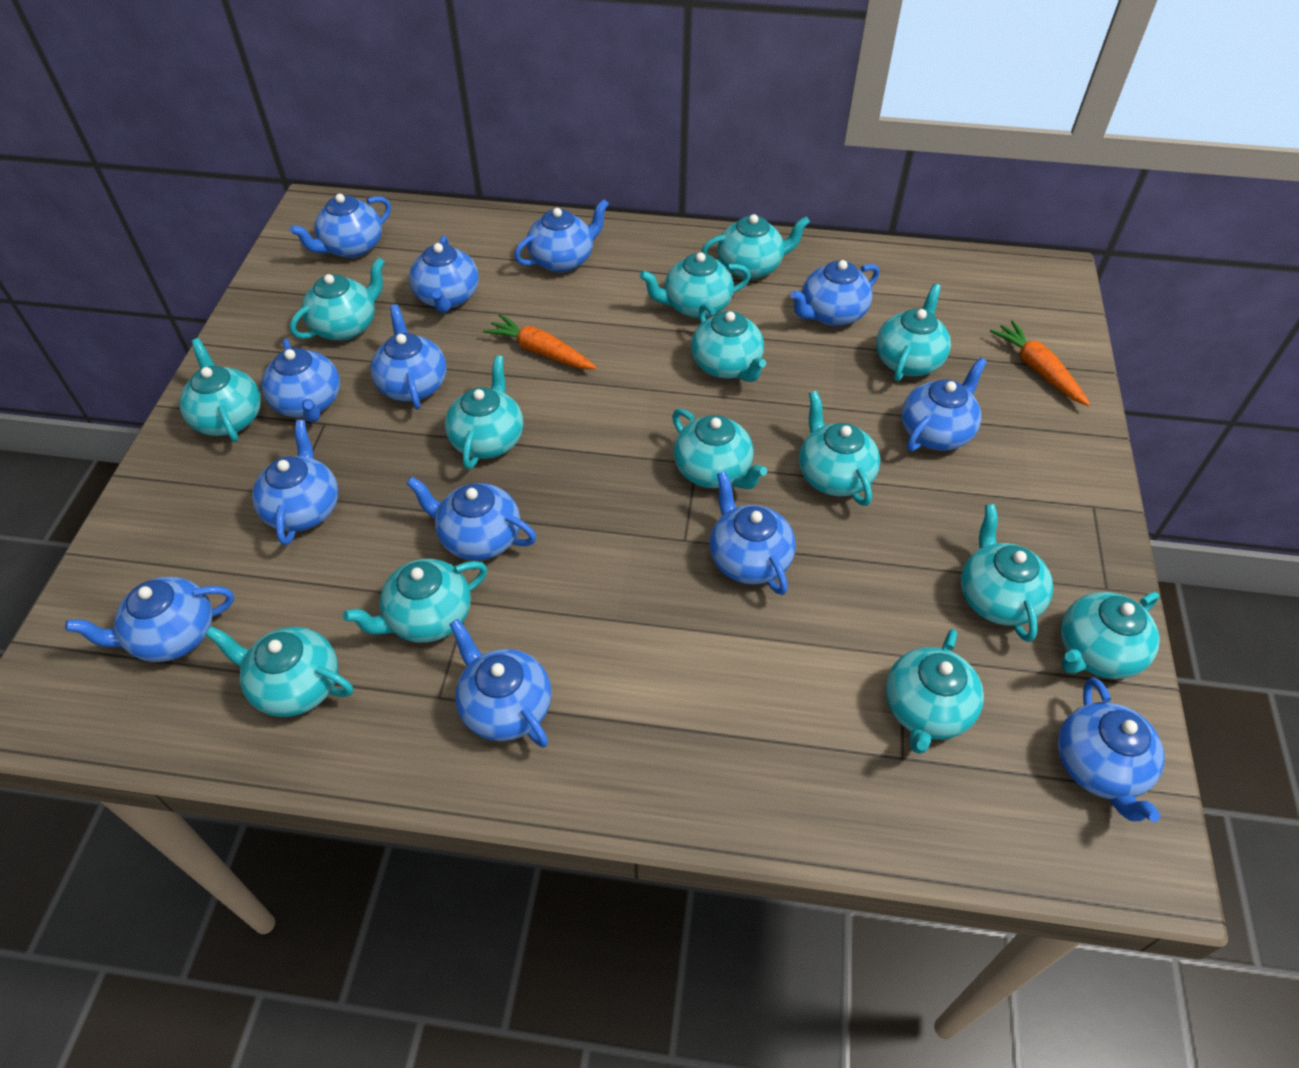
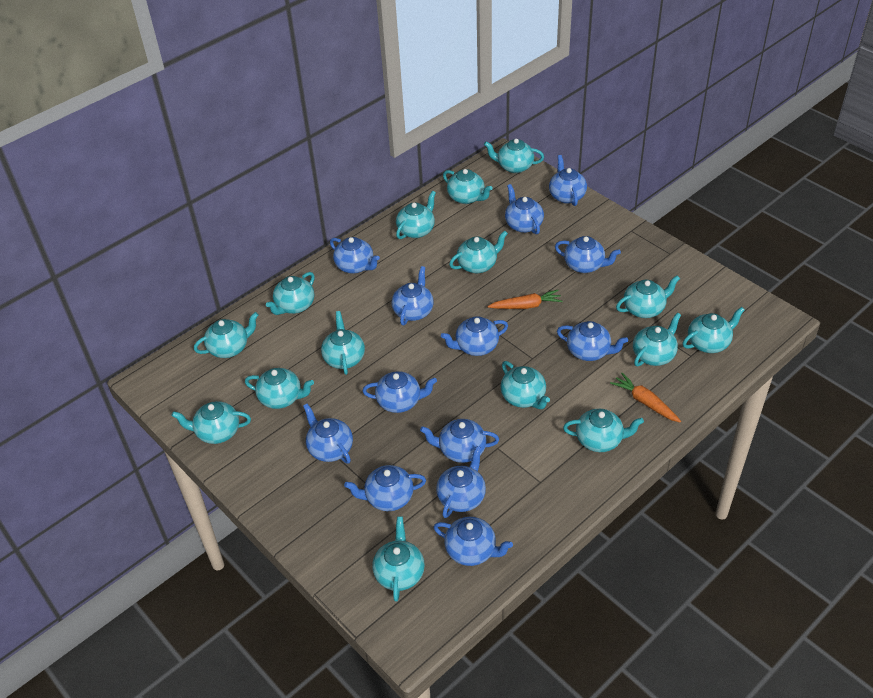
turquoise teapot: [179,338,261,442] [205,626,353,717] [290,257,385,341] [343,559,487,643] [445,355,524,469] [640,252,751,318] [672,409,767,489] [691,304,766,382] [701,214,810,279] [799,391,880,506] [876,284,951,382] [886,629,984,754] [961,504,1053,642] [1061,592,1160,679] = 14 -> [171,401,251,444] [194,312,258,358] [245,368,314,409] [266,272,315,315] [321,311,365,375] [372,516,425,602] [396,191,436,239] [443,169,493,204] [449,231,508,273] [484,139,544,173] [500,361,550,409] [563,409,644,452] [616,276,680,318] [633,313,681,367] [683,307,745,353] = 15

